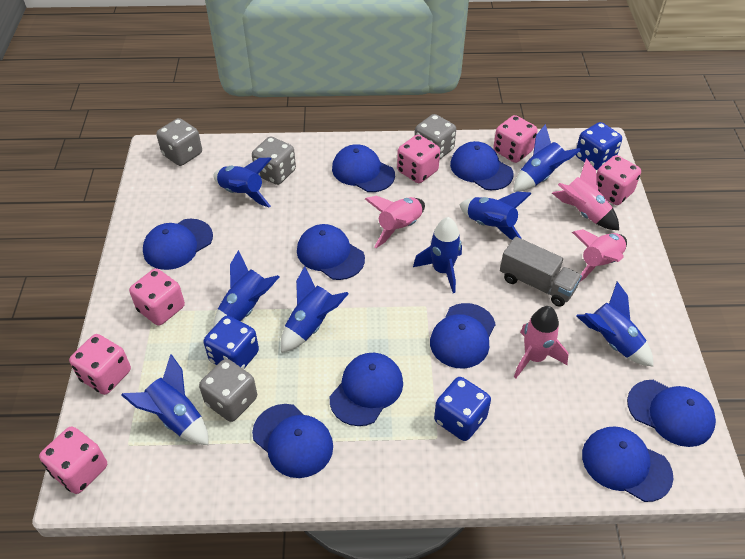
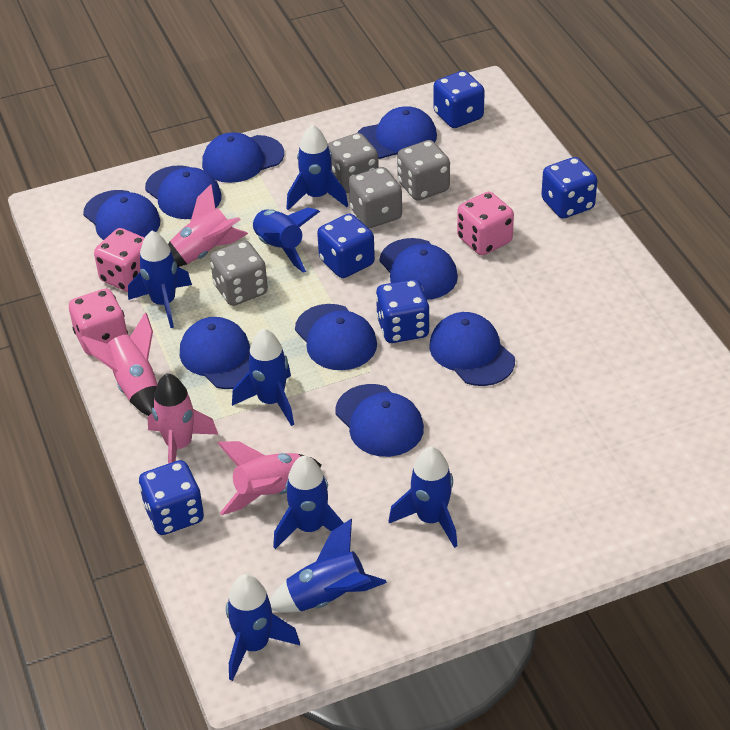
blue dice: [204,316,259,369] [434,377,491,441] [576,122,622,170] = 3 -> [139,460,204,535] [317,214,375,278] [376,279,430,343] [434,71,485,128] [541,157,597,218] = 5
grey truck: [500,237,582,307] = 1 -> none = 0
pink dice: [39,426,107,494] [69,334,131,395] [129,268,185,326] [397,135,440,183] [493,115,538,163] [596,155,641,205] = 6 -> [69,289,128,355] [94,228,145,292] [457,192,514,255] = 3

